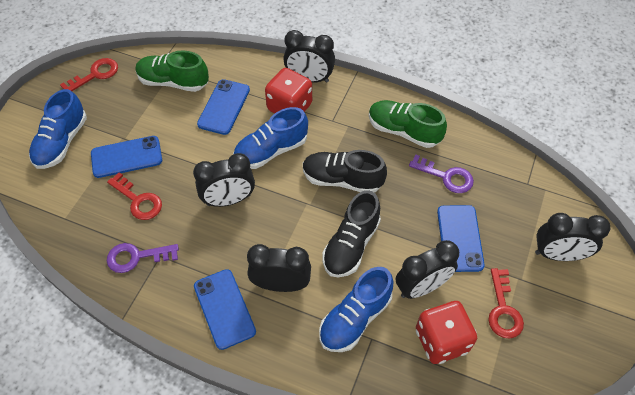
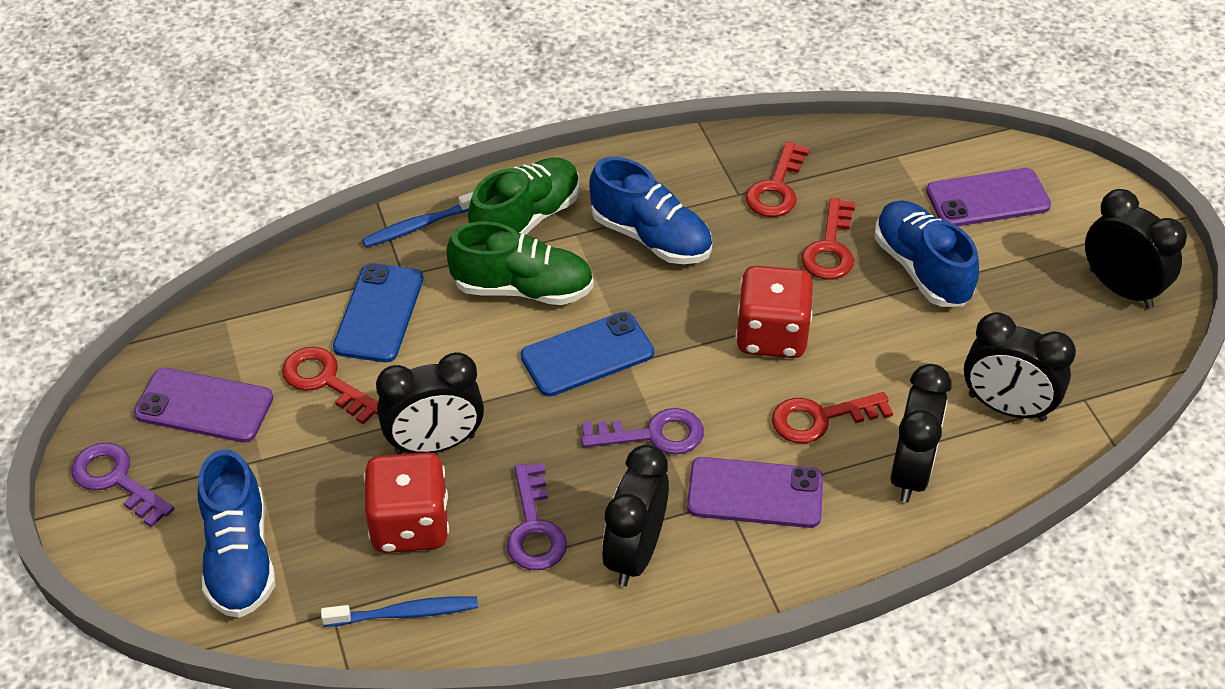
black shoe: [303,150,387,192] [323,190,381,277] = 2 -> none = 0
blue phone: [91,136,162,178] [194,269,256,350] [197,79,250,135] [437,205,485,272] = 4 -> [333,263,423,362] [521,312,654,396] = 2
blue toothbrush: none = 0 -> [321,596,478,627] [362,192,473,247] = 2
purple key: [107,243,179,273] [409,154,474,193] = 2 -> [71,443,174,528] [507,463,567,570] [581,408,704,455] = 3
purple phone: none = 0 -> [134,368,273,443] [687,457,823,528] [926,168,1051,226] = 3
red key: [60,58,118,91] [107,172,162,220] [488,268,524,339] = 3 -> [282,347,378,425] [746,141,809,217] [772,392,893,443] [801,198,855,279] = 4

